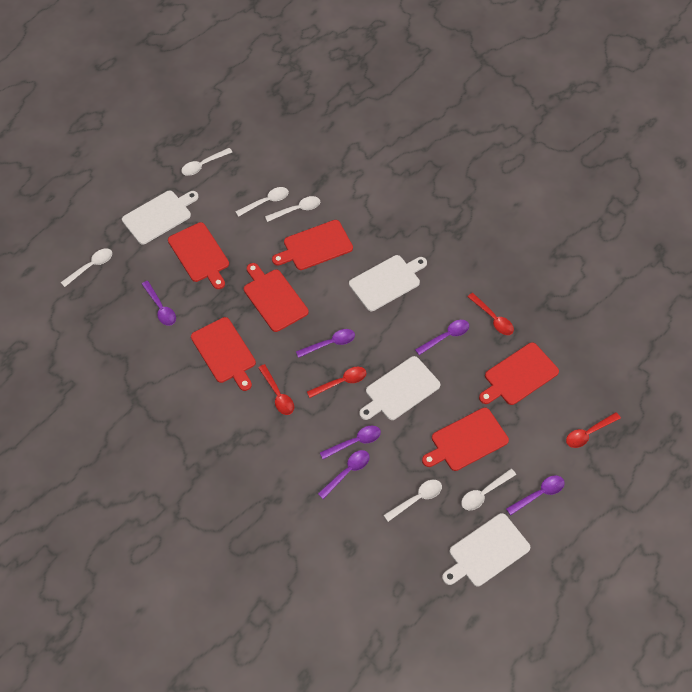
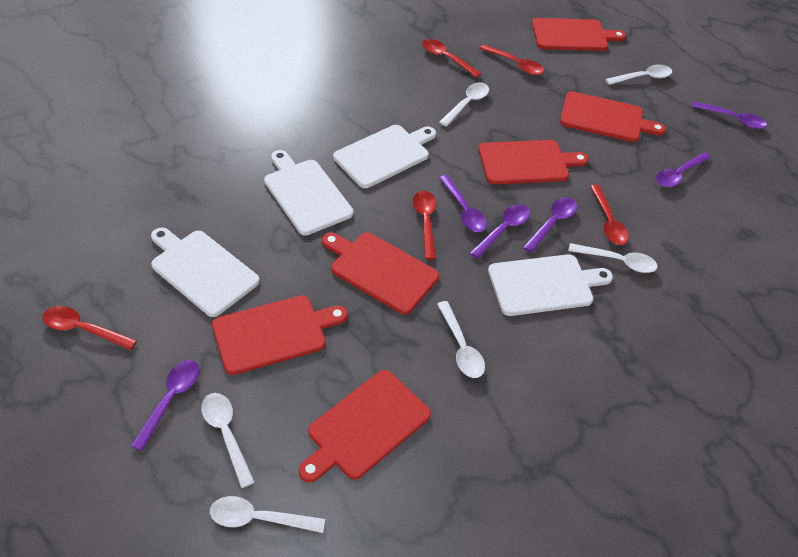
red spoon: [258,364,294,415] [307,367,366,398] [467,293,514,335] [566,412,621,448] = 4 -> [43,306,137,350] [413,191,437,260] [422,39,481,78] [480,44,544,75] [590,185,629,245] = 5

